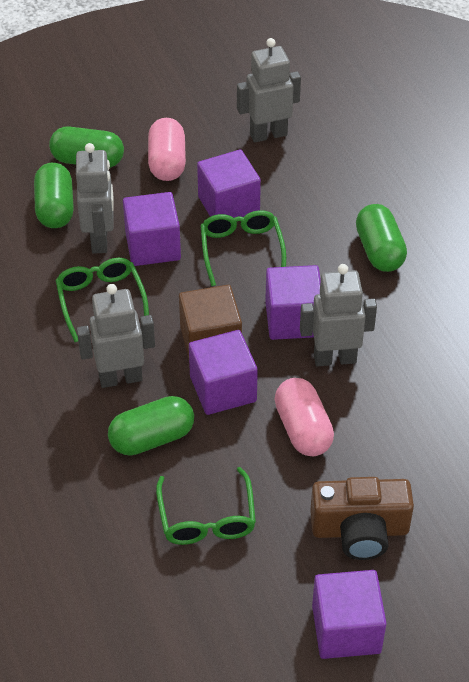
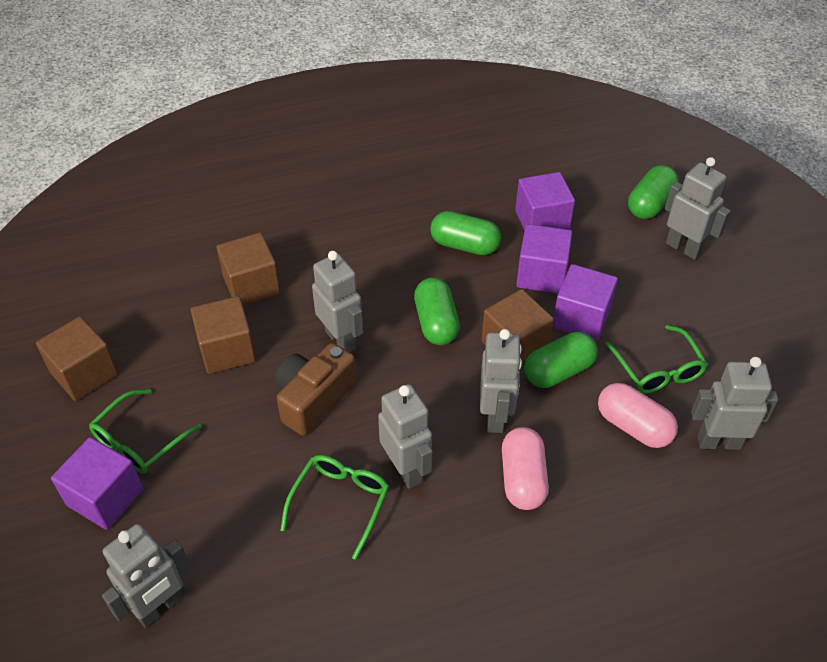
brown cube: [179,285,242,358] = 1 -> [36,316,118,401] [191,296,256,374] [216,233,280,306] [482,289,554,366] = 4
grey robot: [76,143,114,254] [77,284,155,388] [237,38,301,142] [300,264,377,366] = 4 -> [102,524,190,628] [312,251,364,352] [378,384,433,489] [480,329,522,433] [664,157,731,260] [691,357,778,450] = 6
purple cube: [123,192,181,266] [189,330,258,415] [197,149,261,218] [265,265,321,340] [312,570,387,659] = 5 -> [51,437,143,530] [515,172,575,231] [516,224,572,294] [553,264,618,341] = 4

